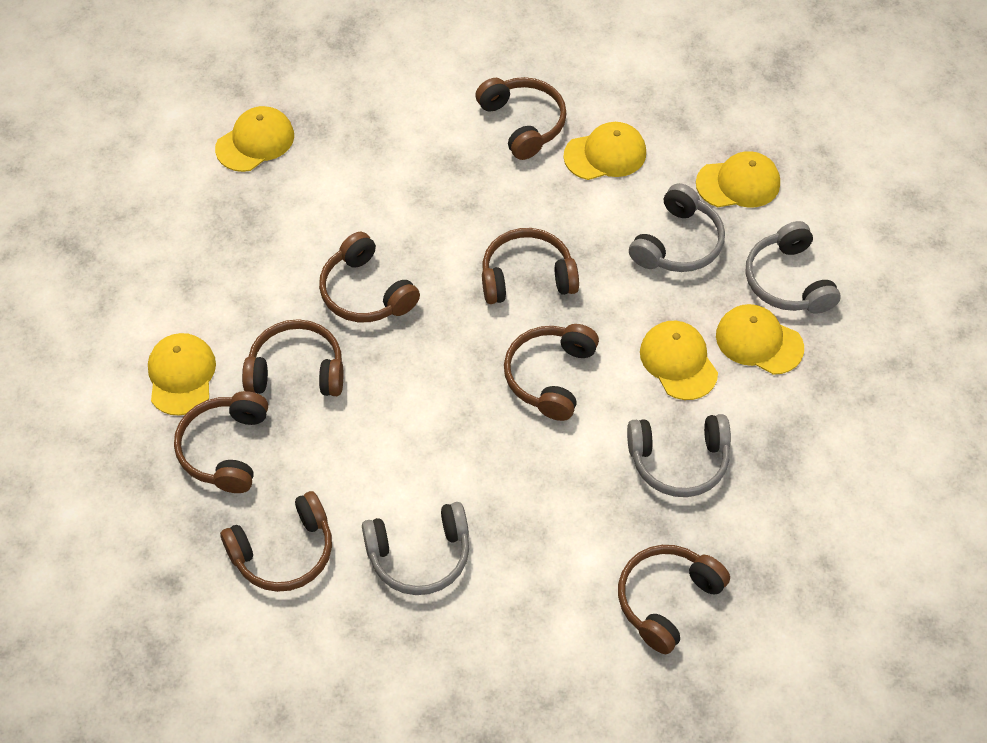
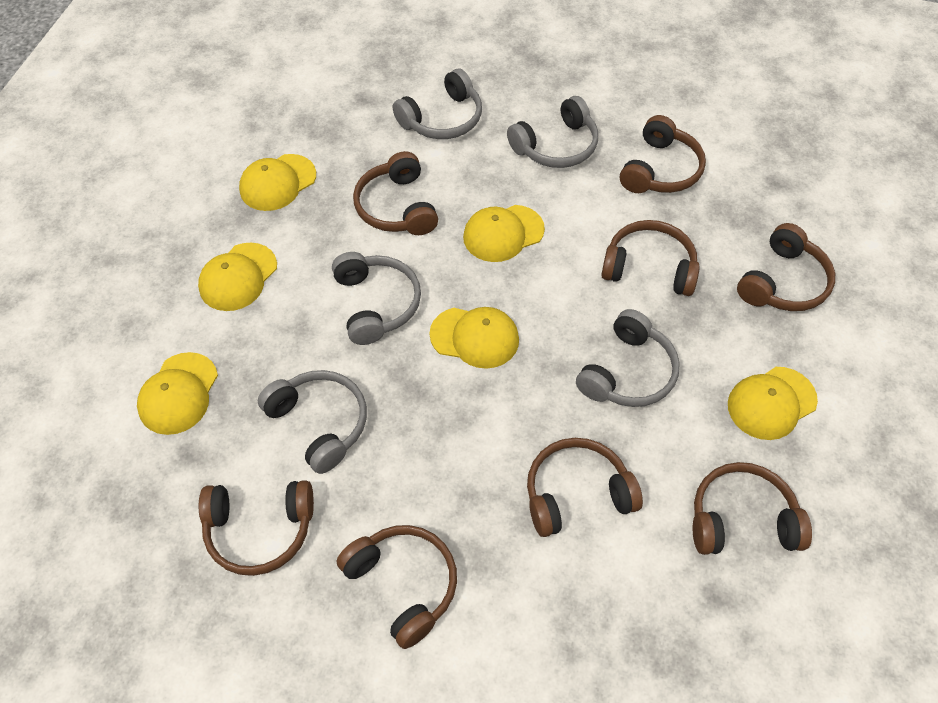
grey headphones: [362,502,469,595] [627,414,731,497] [629,183,725,272] [746,221,841,314] = 4 -> [258,370,367,474] [332,252,421,345] [393,69,482,139] [507,96,598,168] [576,309,680,407] = 5

